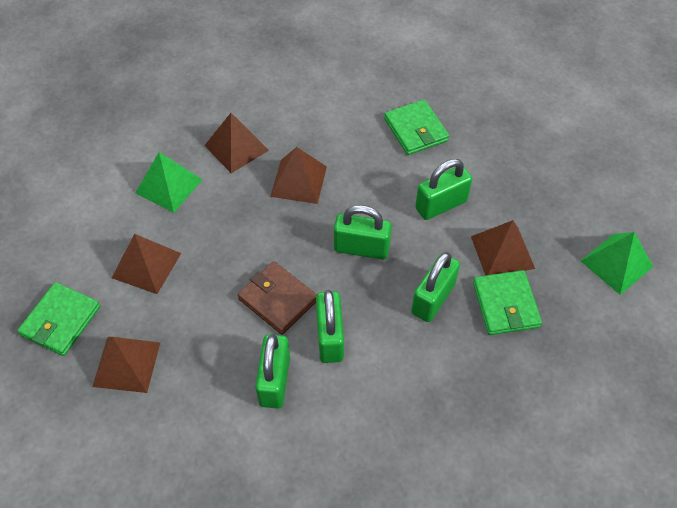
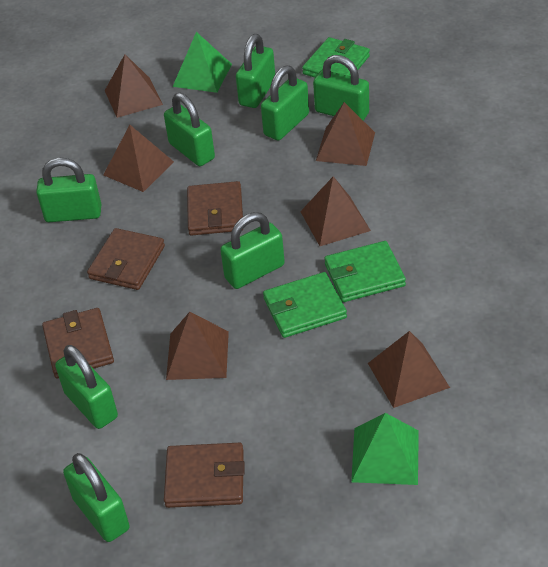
brown pyramid: [92,337,160,393] [112,234,181,294] [204,113,269,173] [270,147,327,204] [471,220,535,275] = 5 -> [103,125,174,192] [105,54,163,118] [166,312,229,380] [300,176,371,246] [316,102,375,166] [368,331,450,408] = 6
brown wallet: [238,261,317,335] = 1 -> [42,308,114,379] [87,228,165,290] [164,443,244,508] [187,181,243,236] = 4
green padlock: [255,334,290,409] [316,290,344,363] [334,205,392,260] [411,252,460,322] [415,159,472,220] = 5 -> [36,158,101,222] [55,345,118,429] [63,453,130,542] [164,93,215,166] [220,212,285,289] [236,34,275,108] [261,65,309,141] [313,55,369,121] = 8

